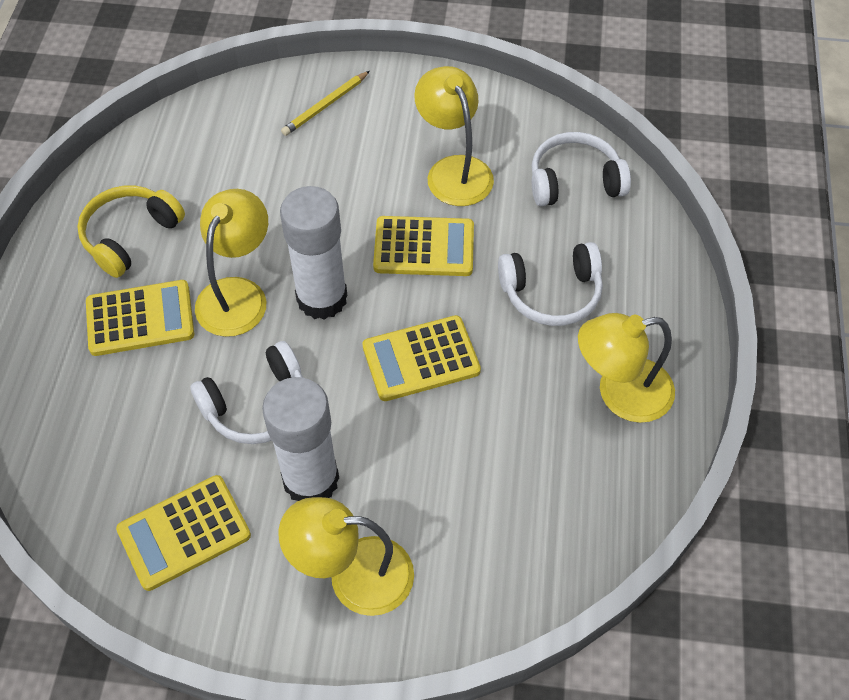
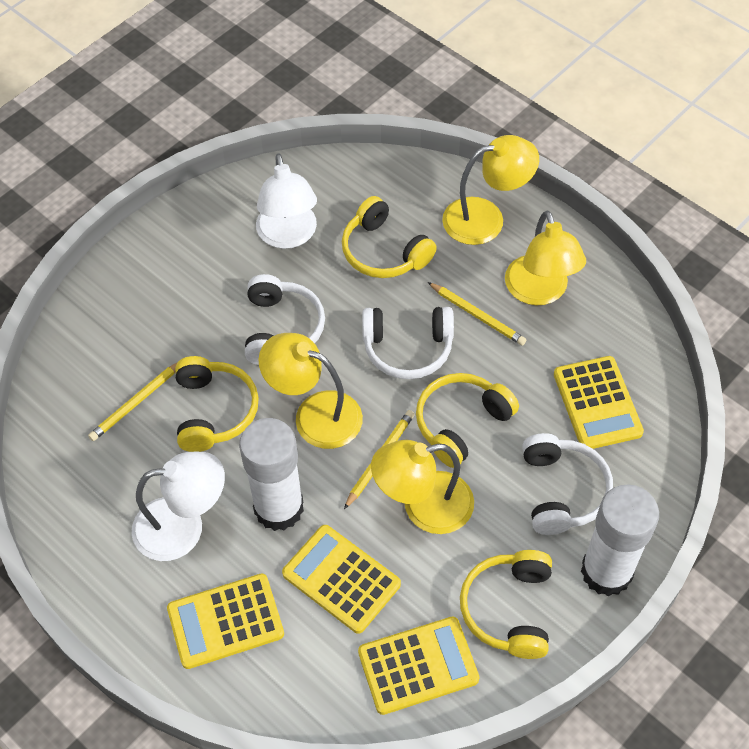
white lamp: none = 0 -> [132,452,225,561] [256,153,317,249] = 2
yellow headphones: [77,185,185,278] = 1 -> [175,356,259,452] [342,196,437,278] [416,373,519,468] [460,550,552,659] = 4
yellow pencil: [281,71,370,136] = 1 -> [88,363,177,441] [344,410,415,509] [428,282,526,346] = 3

